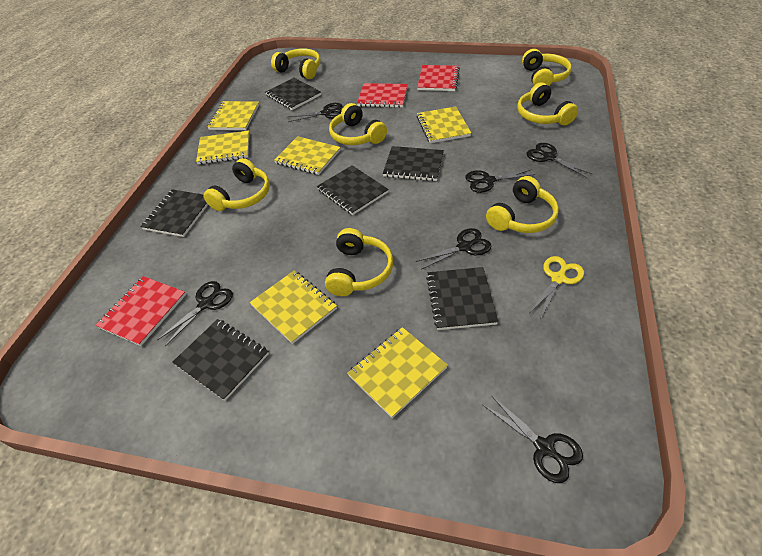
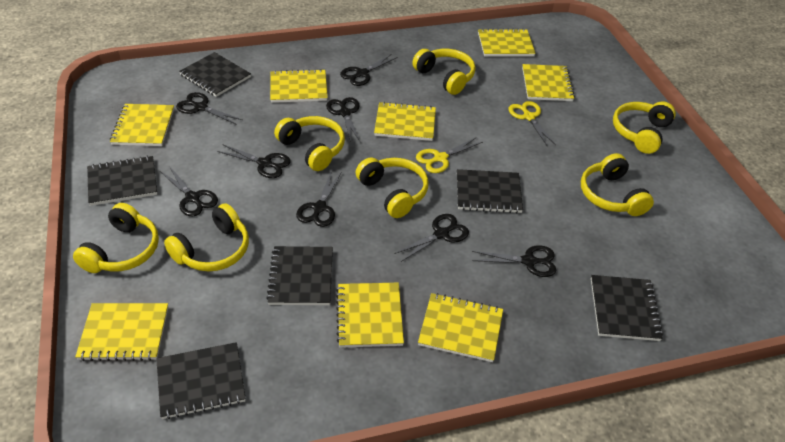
black scissors: [157,281,233,346] [288,103,343,122] [416,228,491,270] [465,169,535,193] [482,395,583,483] [527,143,592,178] = 6 -> [160,166,218,216] [176,92,242,125] [217,144,291,178] [296,170,341,227] [326,97,361,143] [340,54,398,86] [394,214,469,262] [472,245,556,277] = 8
red notebook: [96,276,186,346] [357,83,408,108] [417,65,460,91] = 3 -> none = 0
yellow notebook: [196,131,250,164] [207,101,259,130] [250,271,337,344] [274,136,340,175] [347,327,448,418] [417,106,471,143] = 6 -> [75,303,168,361] [110,104,174,146] [270,69,328,103] [336,283,404,348] [374,102,436,141] [418,293,503,362] [478,28,536,57] [522,64,575,101] = 8
yellow scissors: [530,256,584,317] = 1 -> [416,137,483,173] [509,101,556,145] = 2

